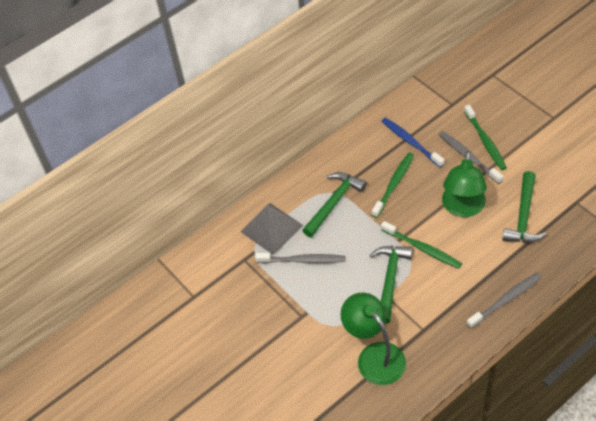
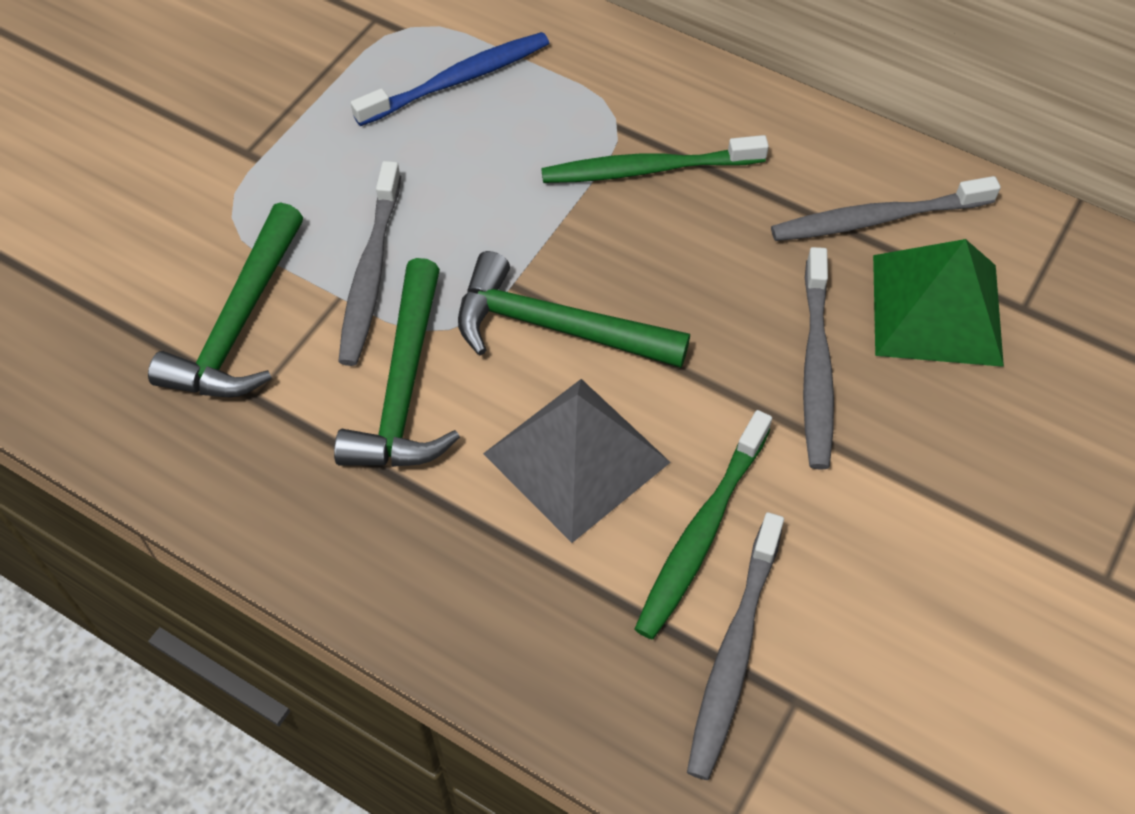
green lamp: [341,293,406,385] [442,151,487,217] = 2 -> none = 0
green pyramid: none = 0 -> [873,239,1004,367] = 1
green toothbrush: [372,153,414,218] [381,221,462,269] [464,105,507,170] = 3 -> [541,135,769,183] [635,410,772,639] = 2
grey toothbrush: [255,253,345,263] [439,131,503,184] [467,273,542,329] = 3 -> [338,161,401,366] [687,512,784,780] [771,176,1001,241] [803,247,834,470] = 4

